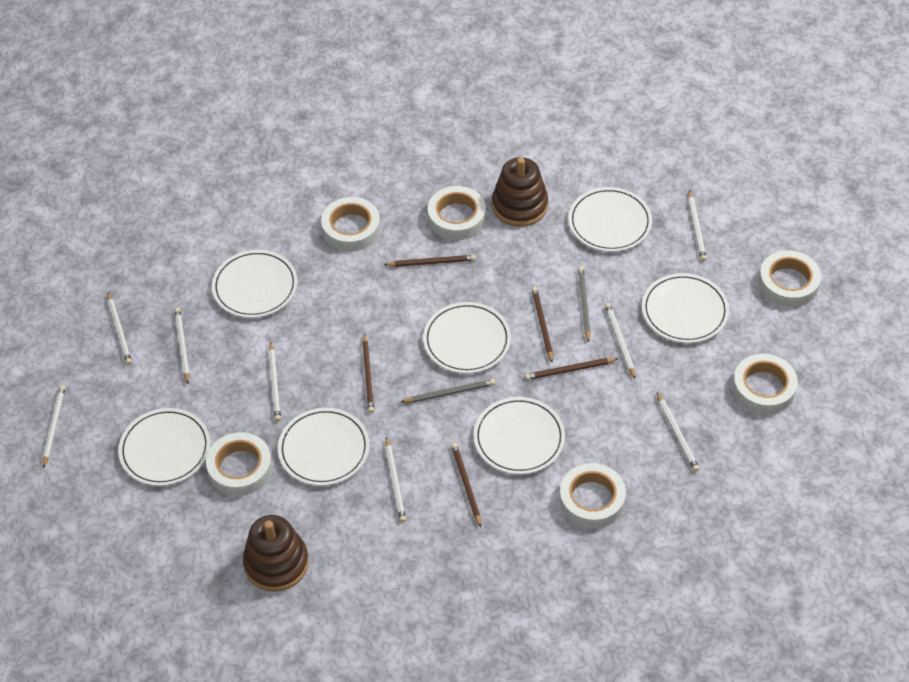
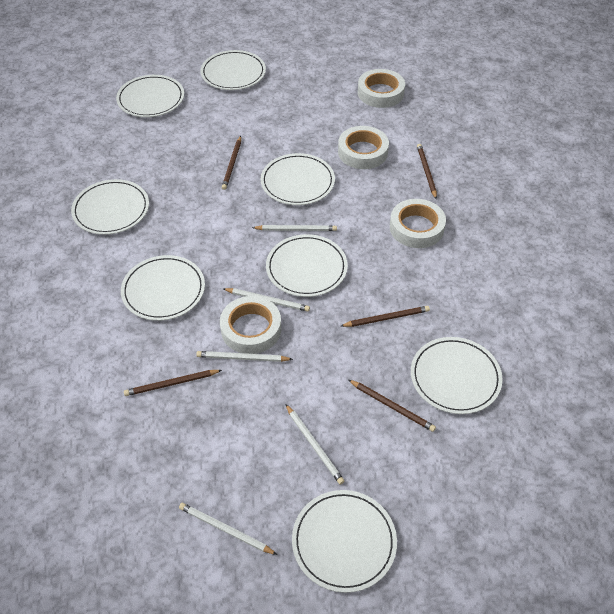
brown stacking toy: [243,515,309,592] [492,157,548,227] = 2 -> none = 0
grey pencil: [402,379,495,403] [578,266,591,342] = 2 -> none = 0
white pencil: [43,385,66,468] [108,292,132,365] [175,308,190,384] [269,342,281,421] [385,437,406,522] [605,303,635,379] [657,392,699,472] [688,190,707,261] = 8 -> [179,503,277,555] [196,351,293,362] [223,288,310,312] [252,225,337,231] [286,405,345,485] = 5
white plate: [118,408,210,486] [212,250,298,318] [278,408,370,486] [423,302,511,374] [474,397,565,475] [568,187,652,252] [642,273,729,343] = 7 -> [71,179,149,235] [116,75,184,117] [121,255,205,321] [201,50,266,90] [261,153,335,205] [266,234,348,297] [292,490,397,593] [411,337,503,414] = 8
white tape: [206,432,272,496] [321,197,380,251] [428,186,486,240] [559,463,626,528] [732,354,798,415] [759,250,821,307] = 6 -> [220,296,281,354] [338,126,389,169] [358,69,405,108] [390,199,446,248] = 4

